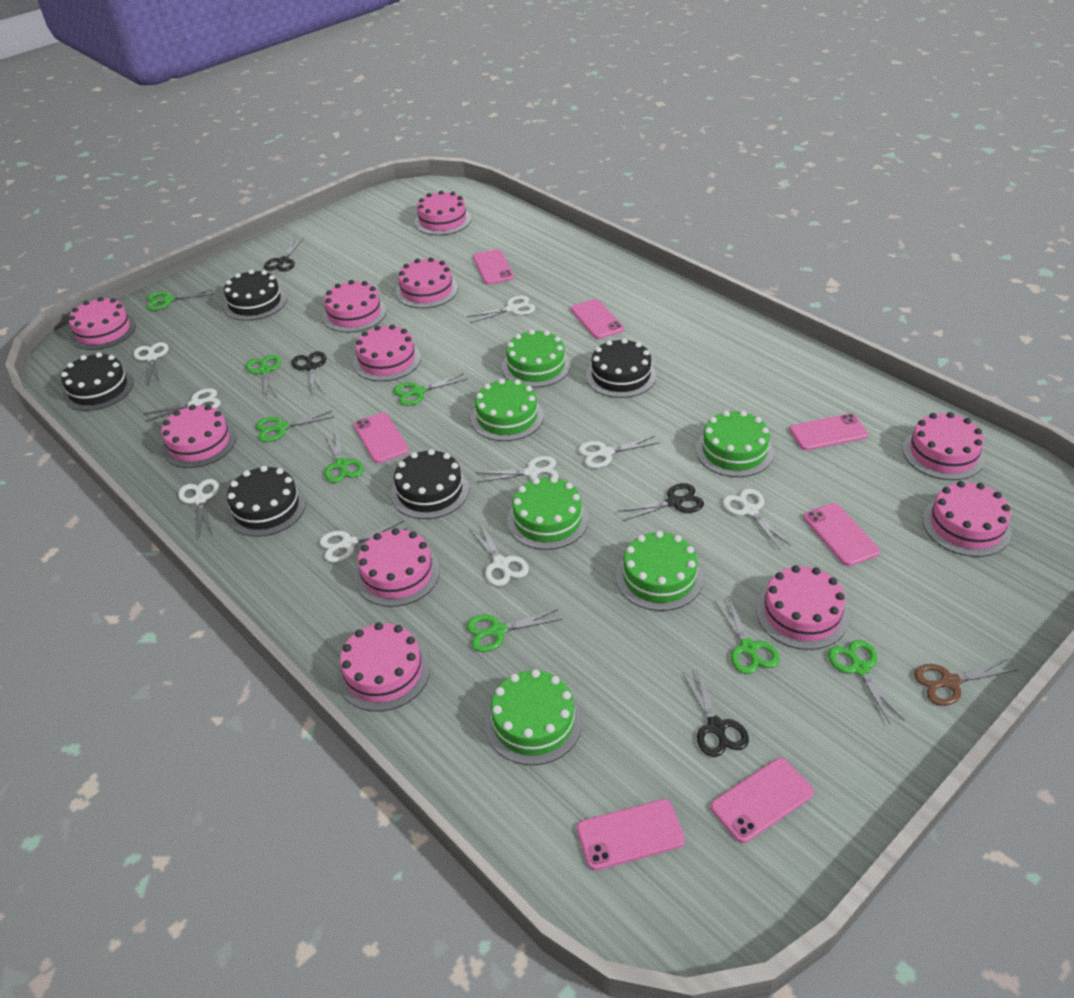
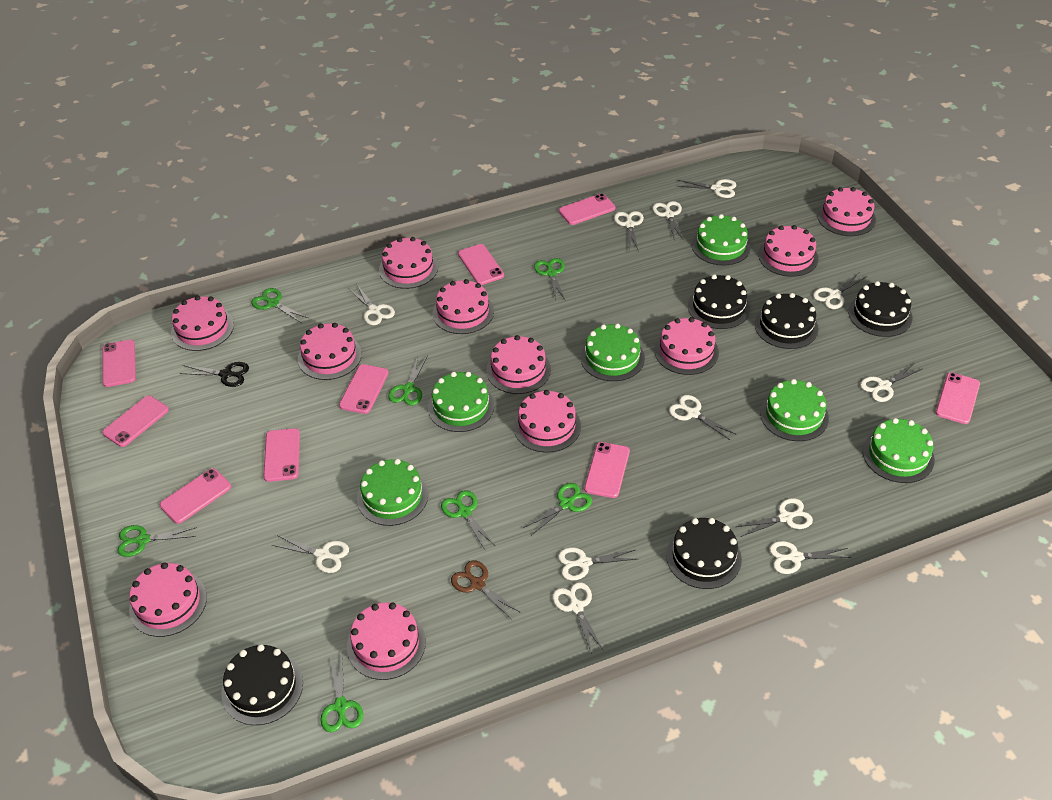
black scissors: [264,239,303,272] [291,351,326,393] [618,483,704,521] [682,670,749,757] = 4 -> [180,362,249,387] = 1
green scissors: [147,290,213,310] [246,355,281,398] [256,411,334,442] [324,431,364,483] [393,373,468,406] [466,609,562,652] [715,597,780,674] [828,640,904,724] = 8 -> [117,525,197,557] [252,288,308,323] [320,656,363,732] [388,356,427,406] [441,490,495,550] [523,483,592,535] [534,258,566,301] = 7
pink phone: [354,413,409,463] [473,249,514,284] [571,299,624,339] [577,799,685,870] [711,758,814,843] [789,413,868,450] [804,503,880,566] = 7 -> [102,396,169,447] [103,340,136,387] [160,468,231,524] [263,428,300,482] [339,364,389,414] [458,244,504,285] [559,193,616,225] [584,442,630,498] [936,372,980,424] = 9
white scissors: [134,342,169,385] [143,388,221,422] [178,479,219,537] [320,521,408,563] [467,296,535,323] [469,523,529,586] [477,456,559,482] [579,436,660,468] [723,489,791,550] = 9 -> [272,535,349,573] [348,284,395,325] [552,582,604,654] [558,547,637,580] [614,211,644,250] [652,201,683,239] [669,395,737,440] [677,179,736,198] [736,498,813,537] [769,541,851,574] [813,273,867,309] [860,363,923,402] = 12

